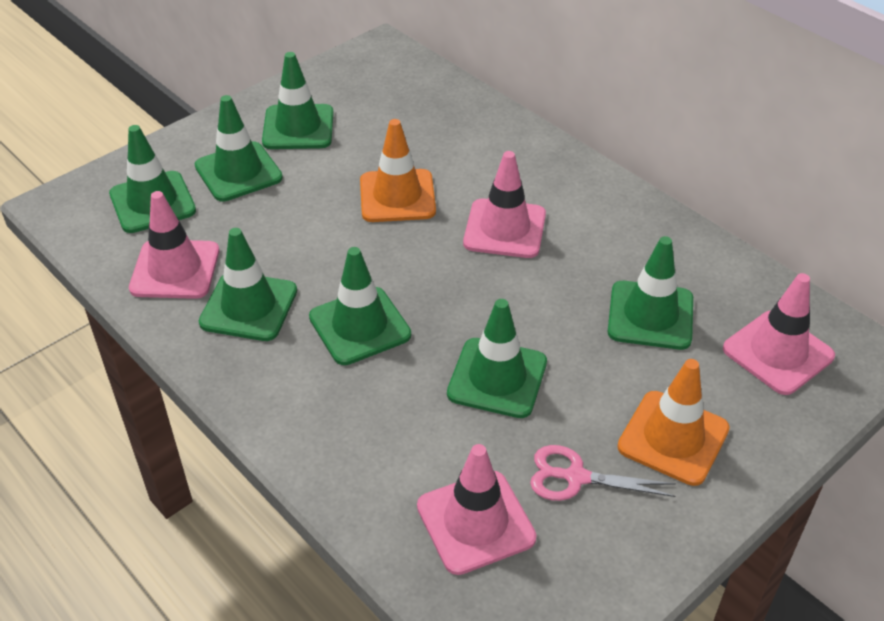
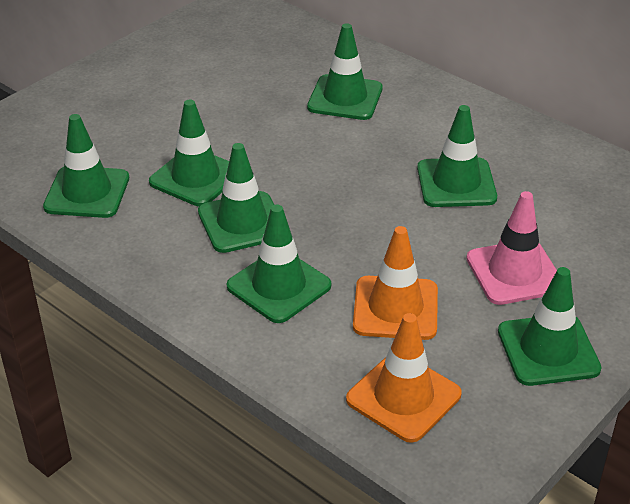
pink scissors: [530,445,676,501] = 1 -> none = 0
pink traffic cone: [129,191,219,299] [417,444,537,575] [463,151,546,258] [723,273,835,395] = 4 -> [466,191,557,305] = 1

